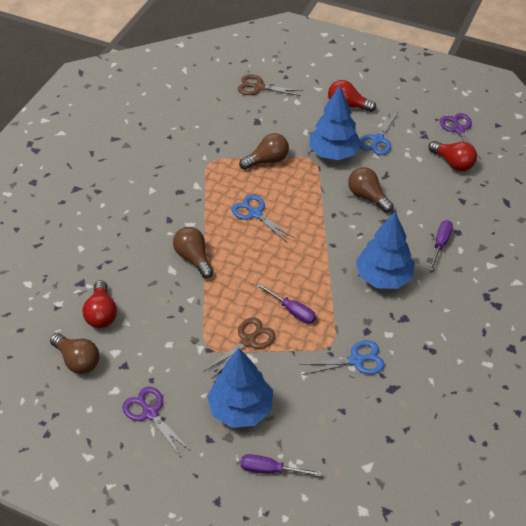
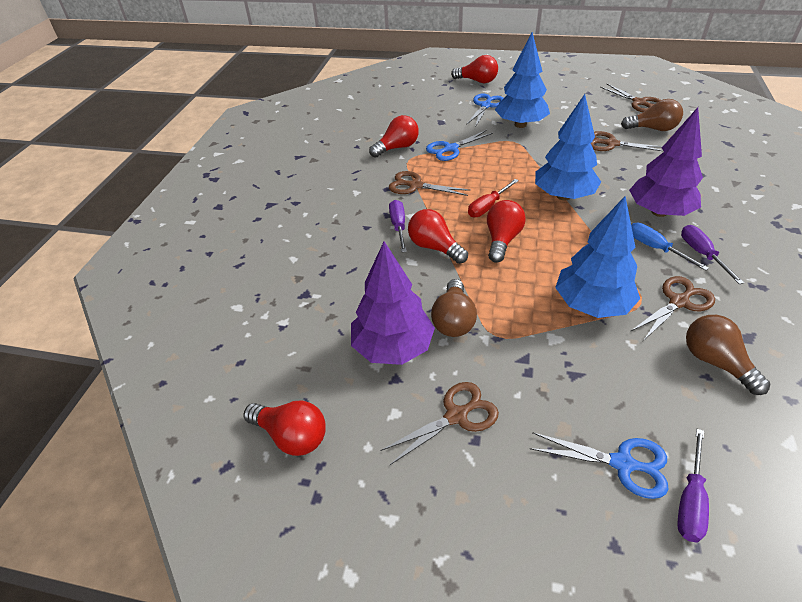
blue screwdriver: none = 0 -> [631,223,709,271] = 1
brown light bulb: [50,333,99,374] [173,227,214,278] [239,133,289,170] [348,167,393,213] = 4 -> [431,279,477,337] [621,99,683,131] [686,315,770,395] = 3
brown scissors: [204,318,275,378] [238,74,303,96] = 2 -> [380,382,499,465] [389,171,471,196] [591,131,664,152] [600,84,661,112] [630,276,715,341] = 5
purple scissors: [122,387,191,456] [440,113,481,159] = 2 -> none = 0
purple tree: none = 0 -> [351,241,435,365] [629,107,703,217] = 2
red light bulb: [83,280,117,328] [328,80,376,112] [429,141,477,171] = 3 -> [244,401,326,456] [369,115,419,158] [408,209,468,264] [451,55,498,83] [487,200,526,263] = 5
red screwdriver: none = 0 -> [468,179,519,217] = 1

